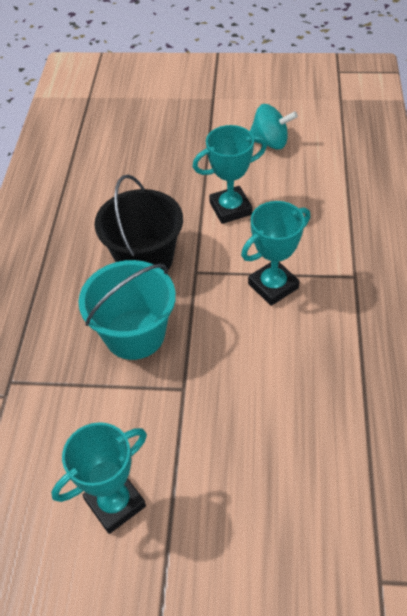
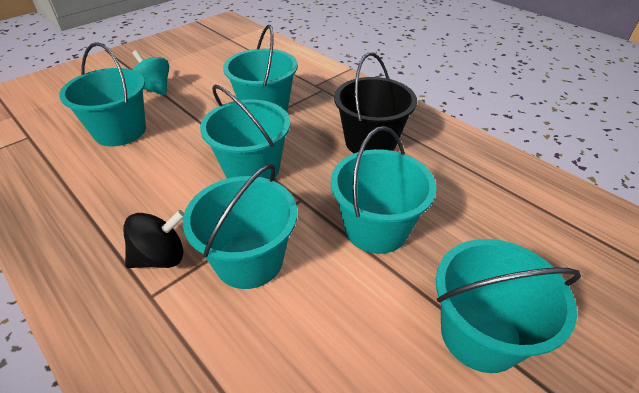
black spinning top: none = 0 -> [123,210,184,268] = 1
turquoise bucket: [79,260,176,360] = 1 -> [59,42,146,146] [183,164,297,289] [200,85,290,179] [223,25,298,112] [331,126,436,254] [436,239,581,373] = 6
turquoise trophy: [51,422,147,534] [193,125,267,224] [241,201,310,306] = 3 -> none = 0

